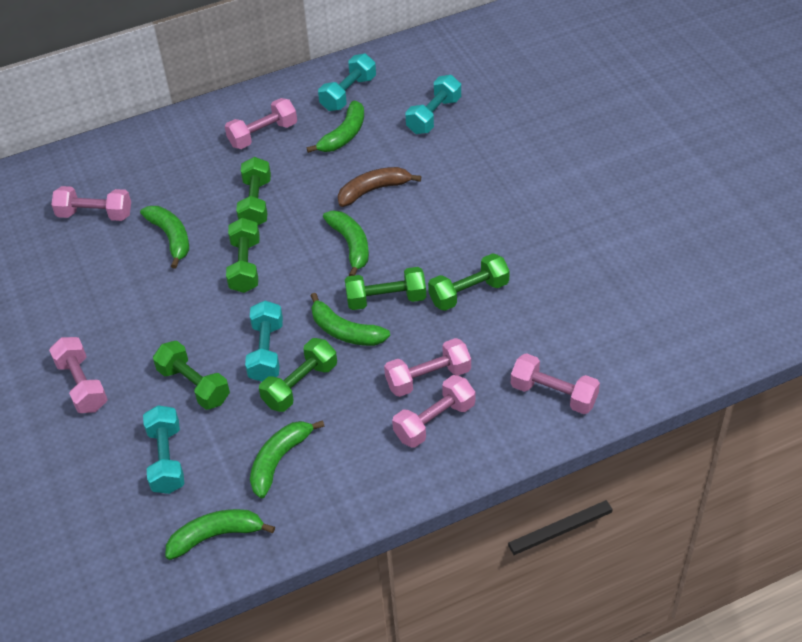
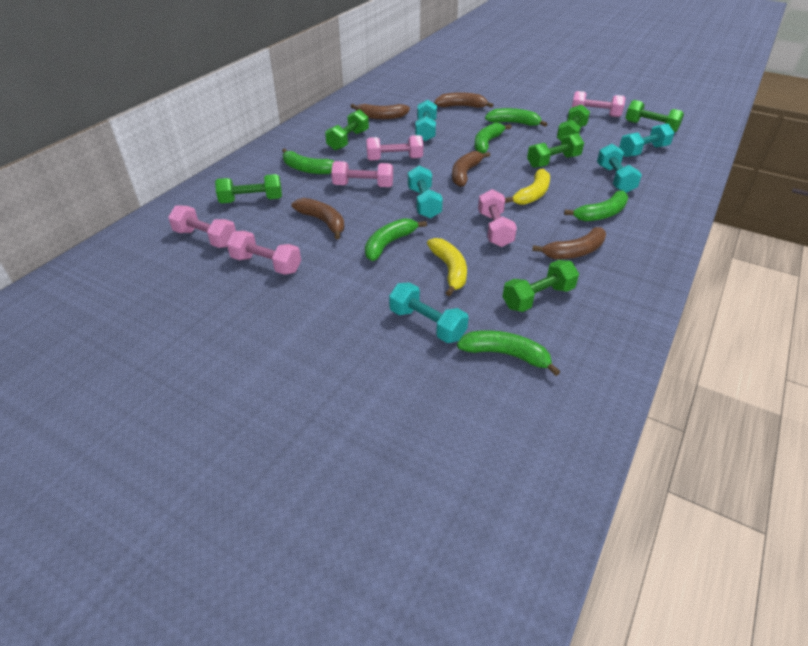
brown banana: [338,167,421,207] = 1 -> [291,198,345,239] [350,104,410,119] [434,92,494,108] [452,151,490,187] [532,227,606,259] = 5
turquoise dumbbell: [143,405,184,494] [245,301,283,382] [318,54,376,111] [405,75,461,134] = 4 -> [389,282,469,343] [408,165,443,218] [415,99,437,141] [597,144,642,193] [619,123,674,157] = 5
yellow banana: none = 0 -> [427,238,467,296] [505,169,550,205] = 2

